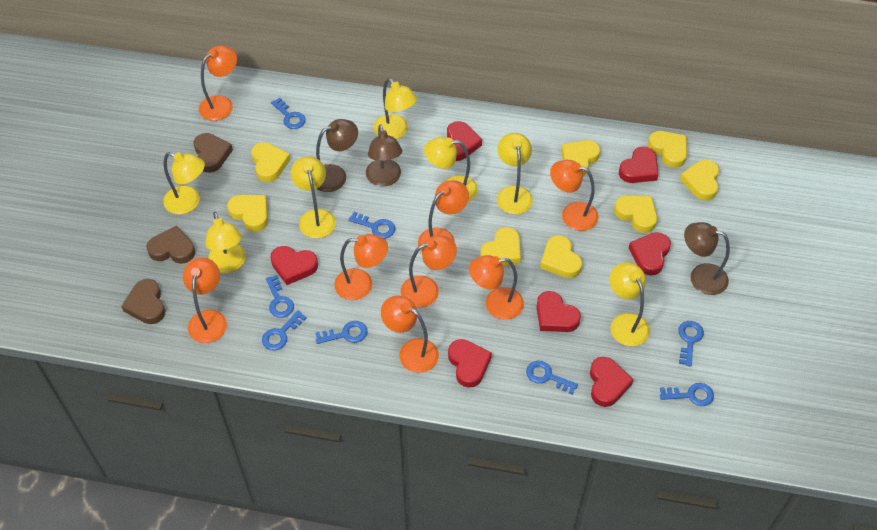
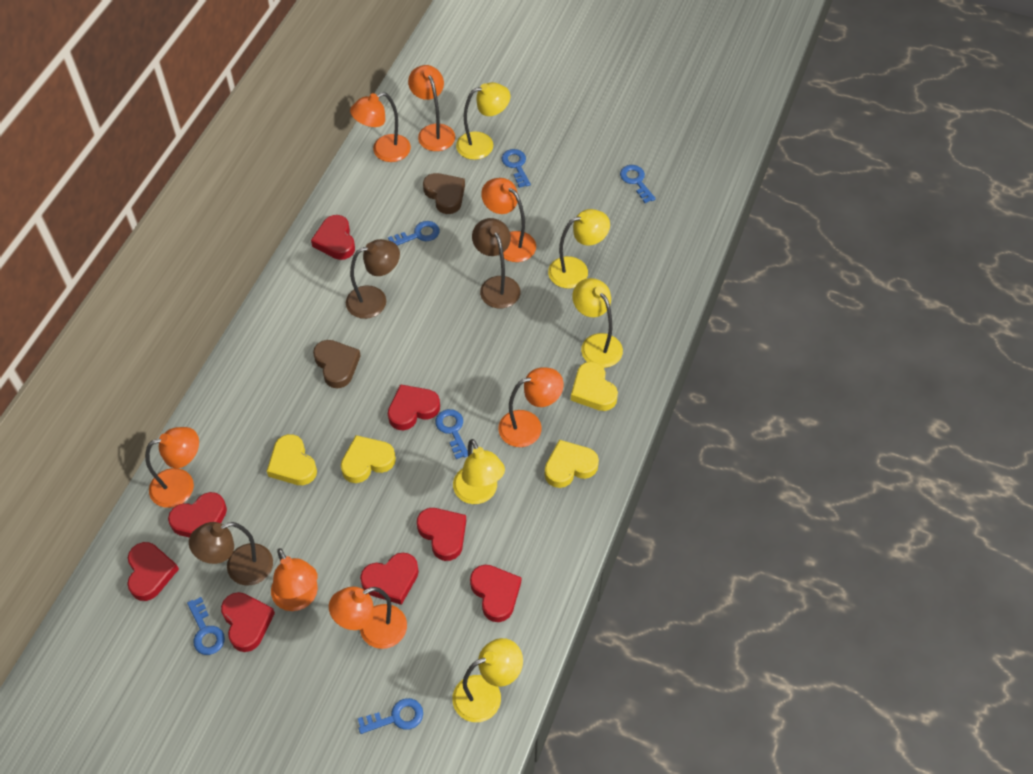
blue key: [262,311,306,351] [266,275,294,318] [271,98,306,129] [316,321,367,344] [348,212,395,239] [526,361,578,394] [660,383,714,406] [678,321,704,367] = 8 -> [187,597,225,655] [358,698,423,734] [388,221,440,246] [435,409,468,459] [502,149,531,188] [620,165,656,203] = 6
brown heart: [121,279,165,324] [146,226,195,264] [194,133,233,173] = 3 -> [313,340,361,388] [423,173,465,214] = 2
orange lamp: [183,257,227,343] [199,46,237,121] [334,234,388,300] [381,296,439,373] [401,235,457,308] [418,180,469,252] [469,255,524,320] [550,160,599,231] = 8 -> [145,427,199,508] [271,548,318,611] [329,587,407,649] [350,92,411,162] [408,65,455,151] [481,178,536,262] [498,367,564,447] = 7
red heart: [270,246,318,285] [447,121,482,161] [448,339,492,388] [536,291,581,332] [590,357,633,407] [619,146,658,183] [629,232,671,276] = 7 -> [127,542,179,601] [168,492,227,538] [221,592,275,652] [311,215,355,260] [360,553,419,605] [388,384,440,430] [417,508,466,561] [470,565,521,622] = 8
yellow heart: [227,195,268,232] [251,142,290,182] [480,227,521,266] [540,235,582,278] [561,140,600,176] [614,196,657,233] [648,131,687,168] [680,160,719,201] = 8 -> [267,434,317,485] [341,435,396,483] [545,440,599,488] [571,362,618,411] = 4
yellow lamp: [163,152,205,214] [205,212,246,273] [291,156,336,239] [373,78,417,139] [424,137,478,202] [497,133,533,214] [610,262,650,346] = 7 -> [452,638,523,722] [453,439,505,504] [456,82,510,160] [548,209,610,288] [572,278,623,368] = 5

